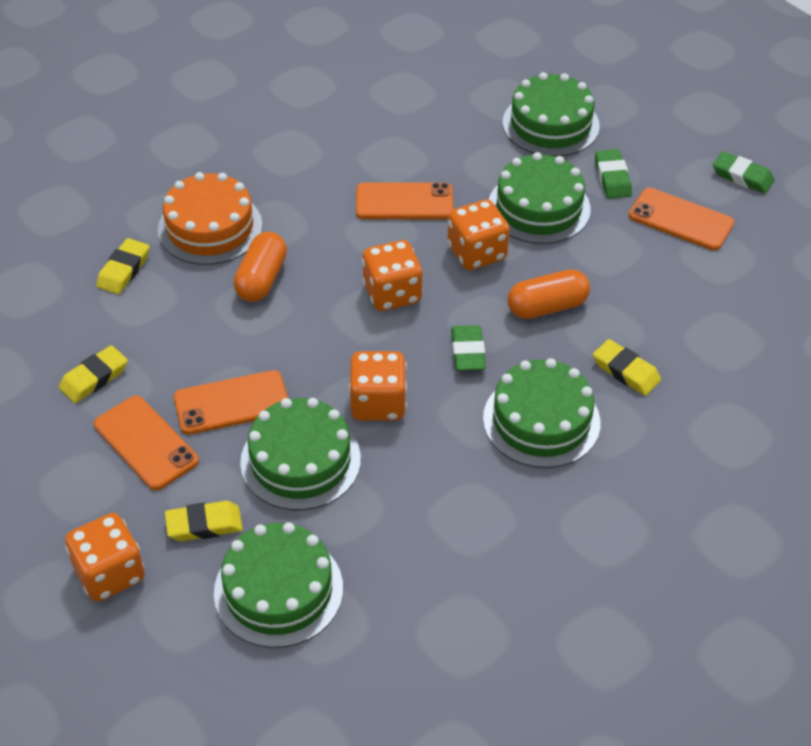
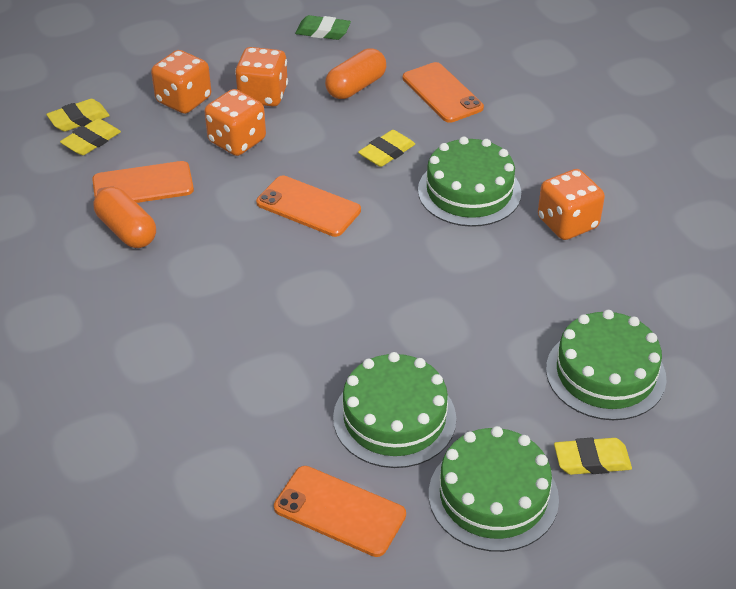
green cake: [214,522,343,648] [240,398,361,510] [483,358,601,468] [489,152,591,244] [503,72,600,157] = 5 -> [333,352,456,468] [418,136,521,227] [429,426,559,552] [546,310,666,420] = 4
green eraser: [451,325,486,371] [595,149,632,199] [713,151,775,194] = 3 -> [295,15,351,40] = 1
orange cake: [158,172,263,265] = 1 -> none = 0

